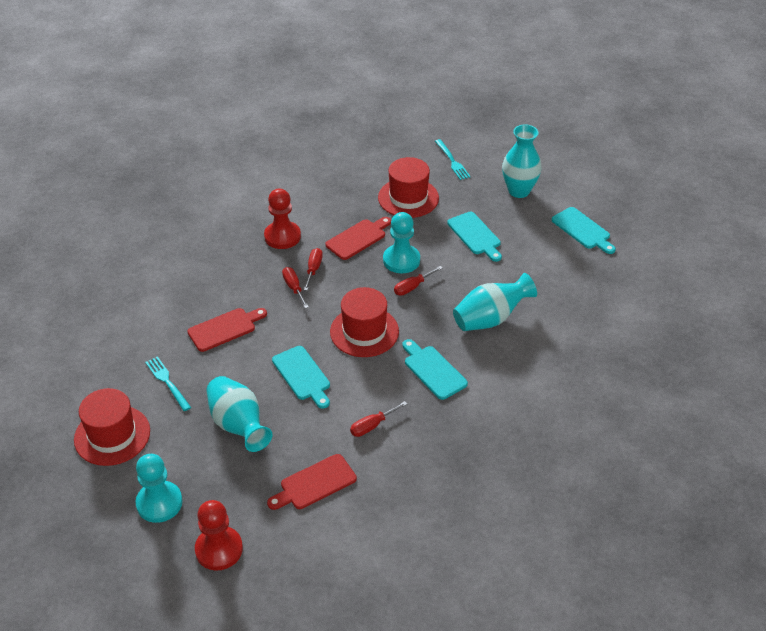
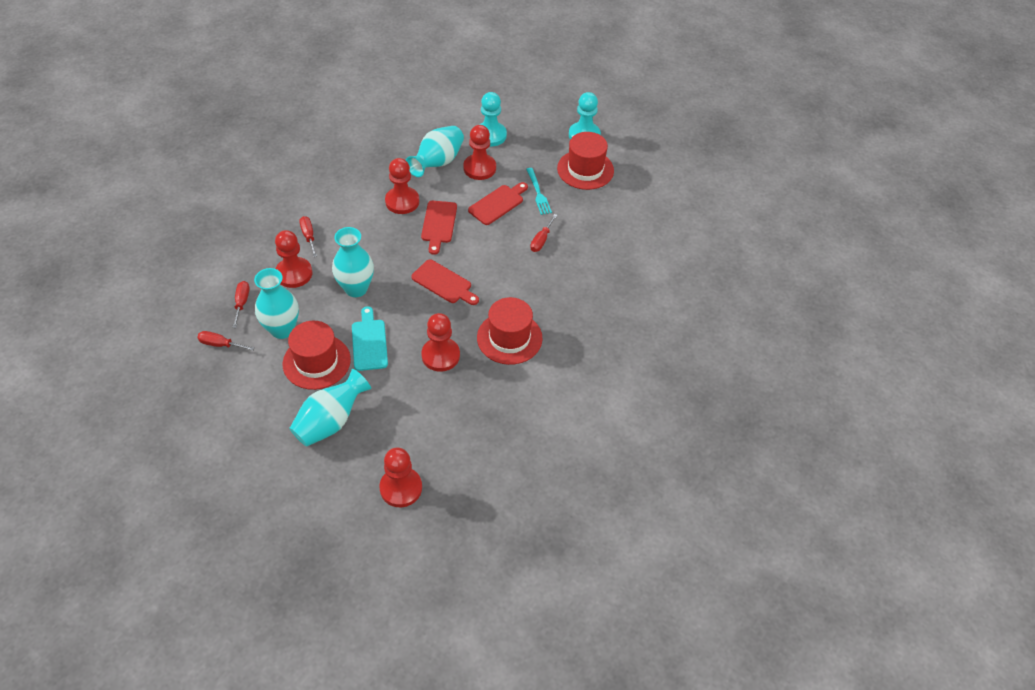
red pawn: [195,500,243,571] [264,189,301,249] = 2 -> [275,230,312,288] [379,447,422,507] [385,158,419,214] [421,313,460,372] [463,125,496,180] = 5
turquoise cutting board: [272,346,330,409] [402,339,468,400] [447,212,502,262] [552,207,616,254] = 4 -> [352,306,388,371] = 1
turquoise fork: [145,356,191,411] [435,139,471,180] = 2 -> [526,168,552,215] = 1
turquoise vase: [206,376,273,452] [453,273,537,331] [502,125,542,198] = 3 -> [254,268,299,339] [289,369,371,447] [332,227,374,297] [406,126,464,177] = 4

